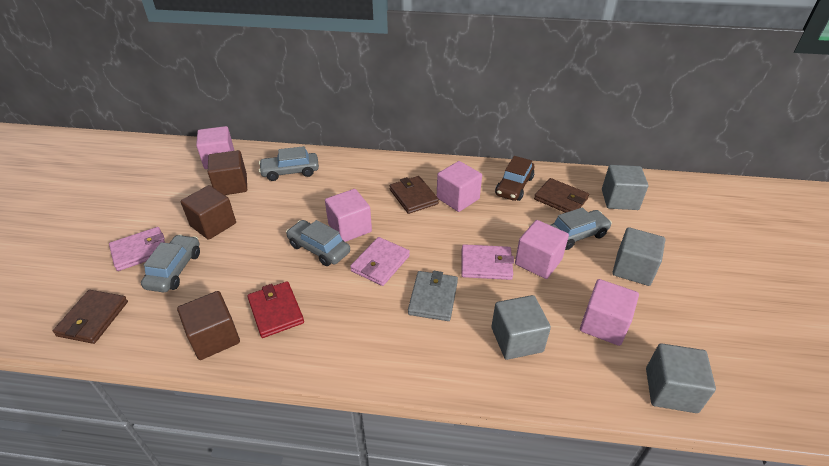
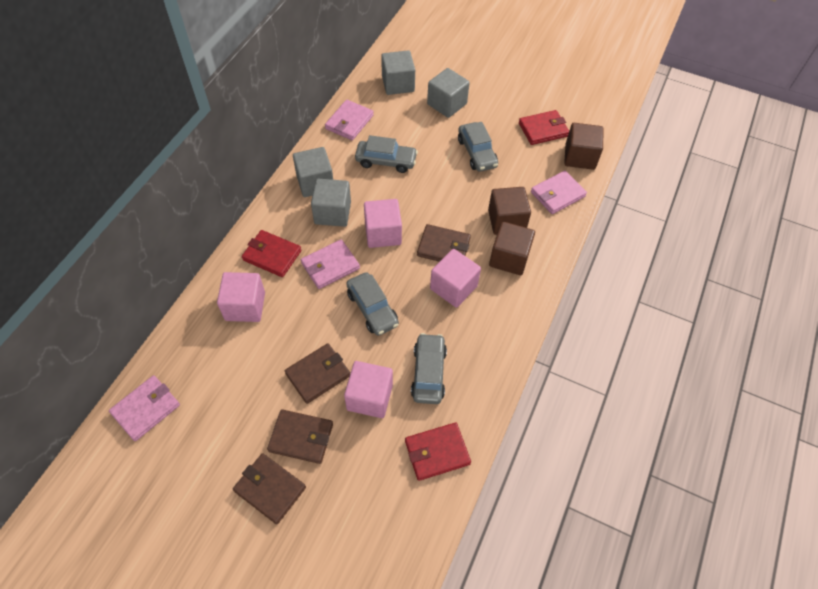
brown car: [495,156,534,201] = 1 -> none = 0
brown wallet: [53,290,128,344] [390,176,439,214] [534,178,589,213] = 3 -> [233,453,306,524] [267,409,333,464] [285,343,350,404] [417,224,471,262] = 4
grey wallet: [408,271,458,321] = 1 -> none = 0
pink cube: [196,126,234,169] [325,189,372,242] [437,161,482,212] [515,220,569,279] [580,279,639,346] = 5 -> [217,272,265,322] [344,361,393,418] [364,199,402,248] [430,249,481,308] = 4
pink wallet: [109,227,165,271] [350,237,410,286] [461,244,514,280] = 3 -> [109,375,180,441] [301,239,360,289] [325,100,374,140] [531,170,587,214] = 4
red wallet: [247,281,304,338] = 1 -> [242,230,301,277] [405,422,471,481] [519,110,569,145] = 3

